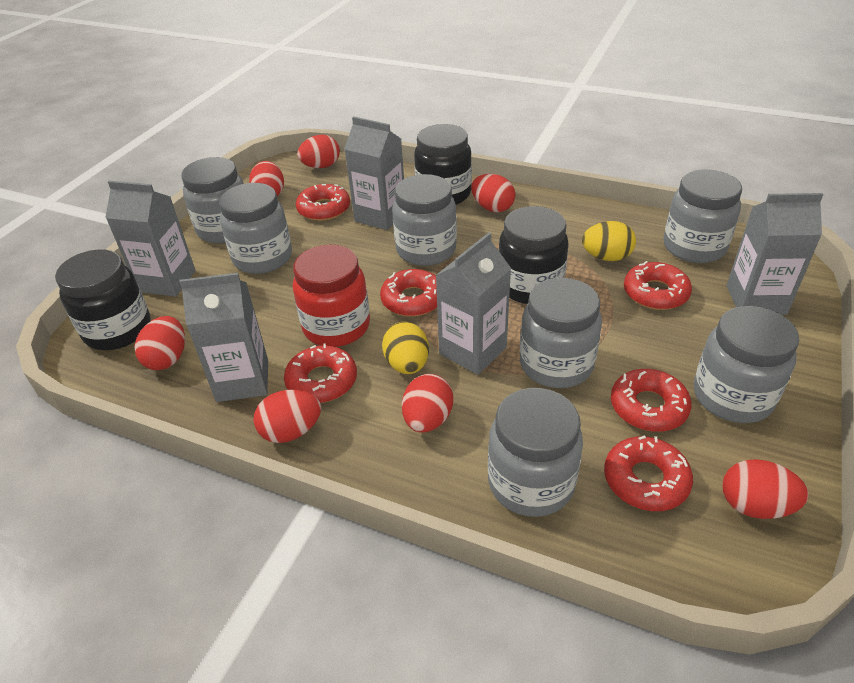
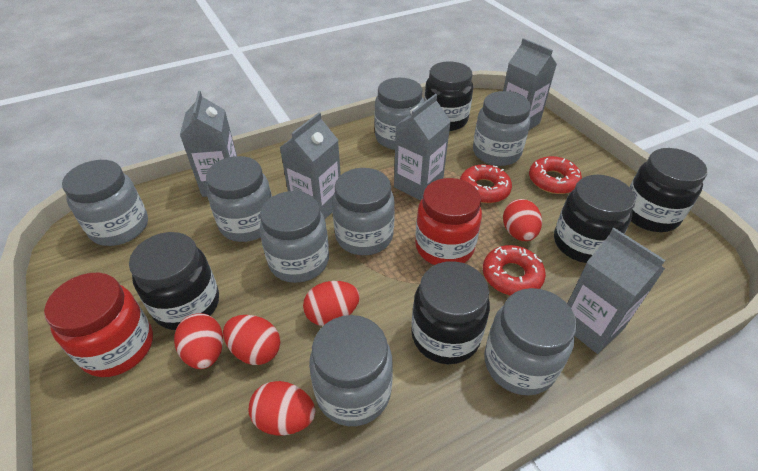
black jar: [55,249,150,350] [414,124,472,205] [498,206,569,304] = 3 -> [129,232,219,330] [411,261,490,364] [424,61,473,131] [554,175,636,263] [630,148,708,232] = 5
grey jar: [181,157,244,243] [219,183,292,274] [392,174,457,266] [488,388,583,517] [520,278,602,388] [663,169,742,263] [694,306,800,423] = 7 -> [62,160,148,246] [206,156,272,242] [260,191,329,283] [309,315,393,426] [332,168,395,255] [374,78,424,150] [473,91,531,166] [484,288,577,396] = 8
red donut: [284,343,357,403] [296,184,350,221] [380,269,437,316] [604,435,693,511] [611,369,691,432] [624,261,692,310] = 6 -> [460,164,512,203] [483,245,546,296] [529,156,582,194] = 3
red egg: [134,316,185,370] [249,161,284,196] [253,390,321,443] [297,135,340,168] [402,374,453,432] [471,174,515,212] [723,459,808,519] = 7 -> [174,313,223,369] [223,315,280,365] [249,381,315,435] [303,281,360,326] [503,199,542,241] = 5
red jar: [293,245,370,347] = 1 -> [44,273,153,377] [415,178,482,265] = 2
yellow egg: [382,322,429,374] [582,221,636,261] = 2 -> none = 0

